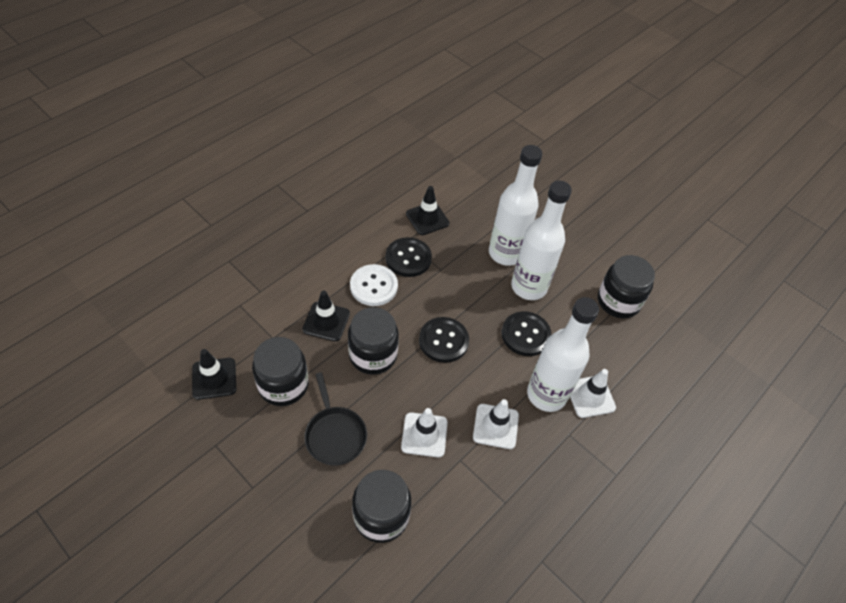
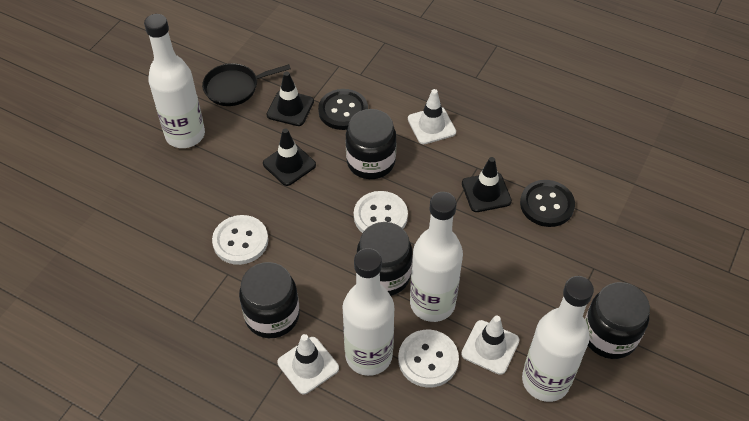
black button: [385,237,432,277] [419,317,469,363] [502,311,552,356] = 3 -> [318,89,368,130] [520,180,575,227] = 2
white bottle: [489,145,542,266] [511,181,572,300] [527,297,599,412] = 3 -> [144,14,205,148] [343,248,394,376] [410,192,463,322] [522,276,594,402] = 4
white button: [350,264,398,306] = 1 -> [212,215,268,265] [354,191,408,233] [398,330,459,388] = 3

